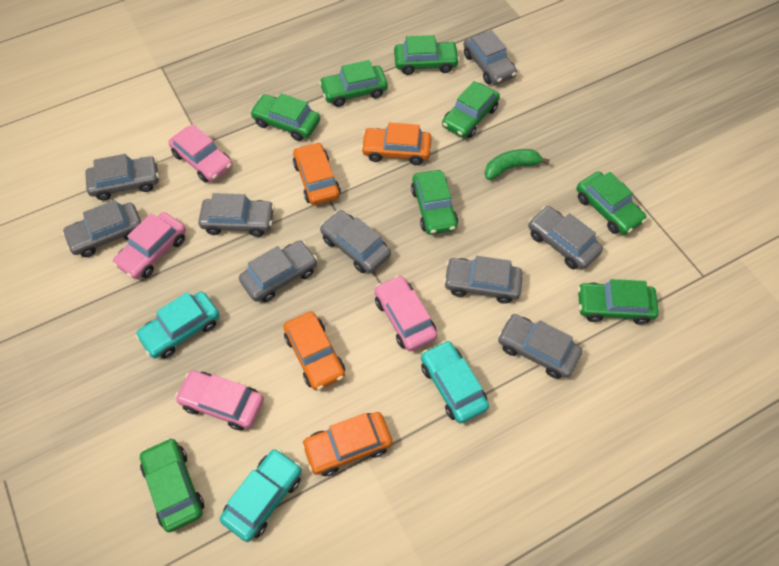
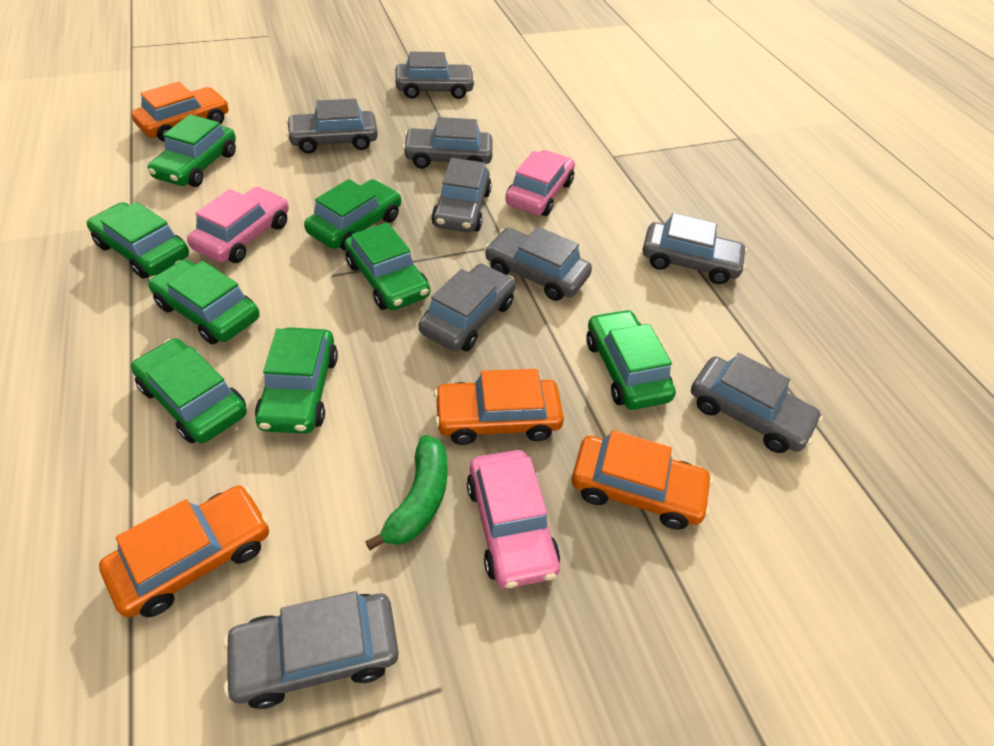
pink car: [113,212,186,279] [168,124,233,183] [175,370,264,430] [375,275,437,351] = 4 -> [187,187,289,263] [467,450,560,589] [505,150,575,216] = 3
turquoise car: [135,291,220,358] [220,449,302,542] [421,340,489,424] = 3 -> none = 0

